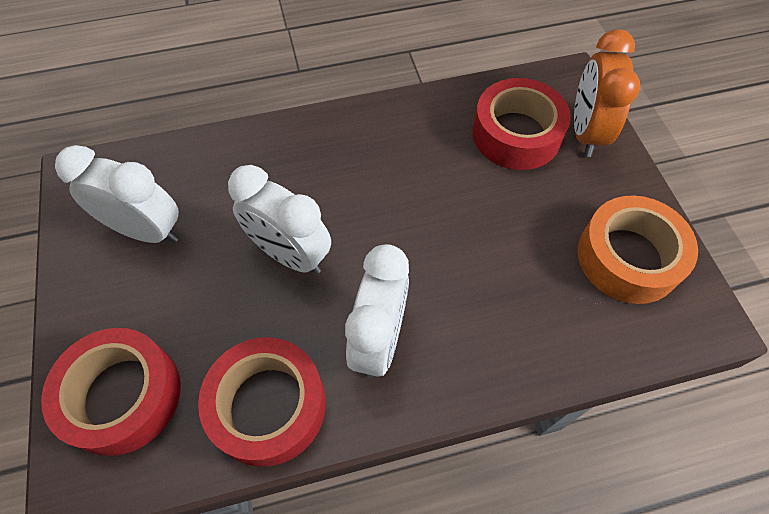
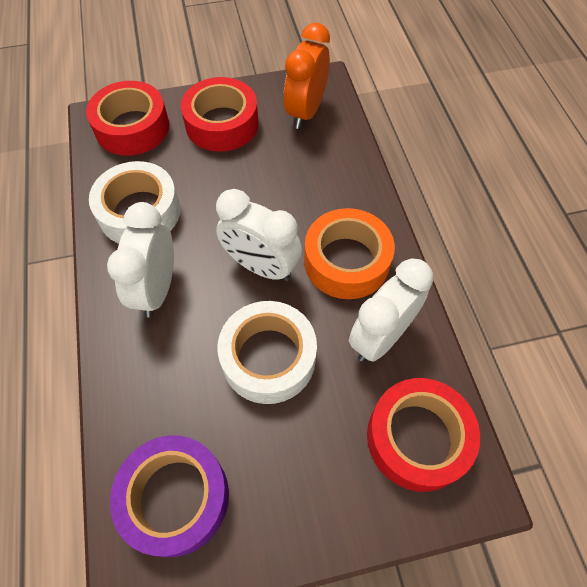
purple tape: none = 0 -> [110,435,229,557] = 1
white tape: none = 0 -> [89,161,180,244] [217,301,317,404] = 2

